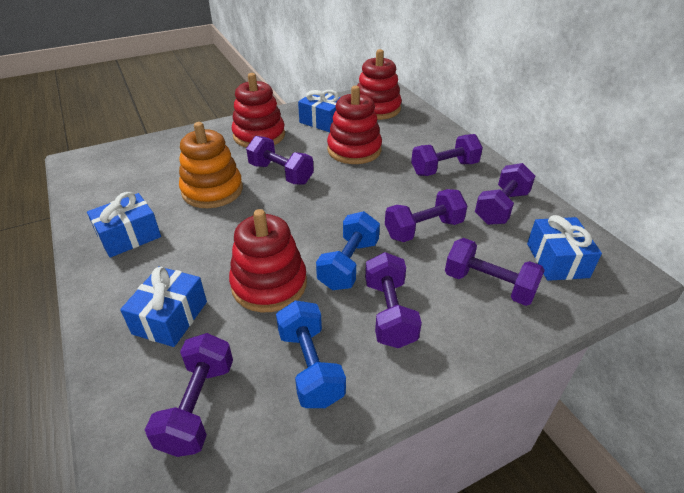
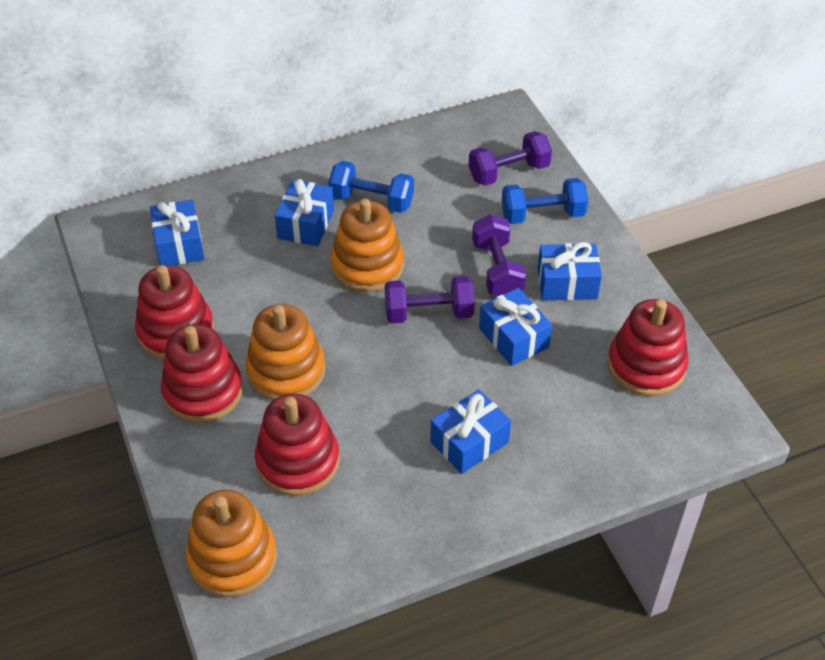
blue gift: [87,192,161,258] [120,266,207,347] [298,90,341,132] [527,215,602,281] = 4 -> [150,199,204,266] [275,179,334,246] [430,389,511,474] [479,288,552,366] [538,242,602,300] = 5
orange stacking toy: [179,122,243,208] = 1 -> [186,490,277,598] [245,304,325,400] [331,199,404,292] = 3
purple dumbbell: [145,333,233,457] [246,136,314,185] [365,252,422,348] [385,189,467,242] [411,134,483,176] [445,238,545,306] [475,163,535,225] = 7 -> [385,276,475,324] [469,131,552,186] [472,214,526,296] = 3

